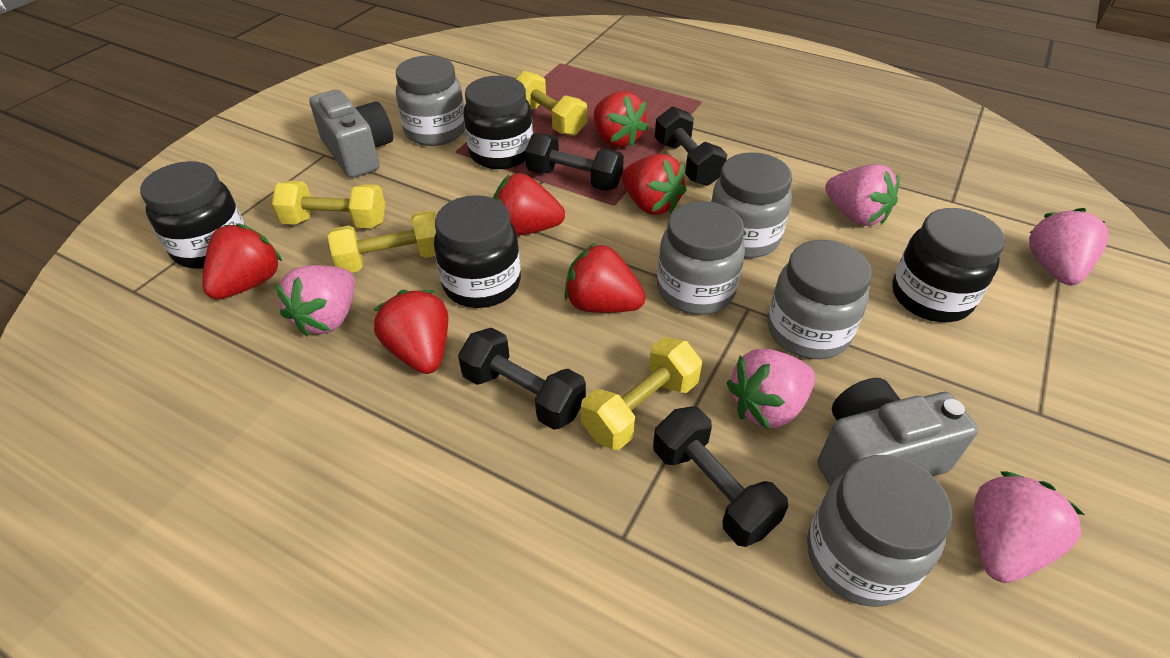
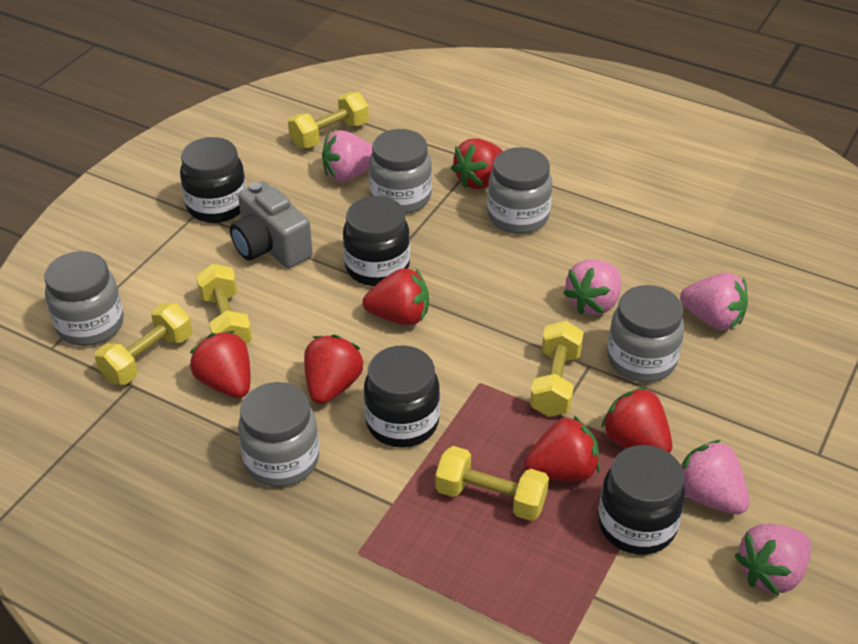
black dumbbell: [458,328,586,430] [525,133,624,191] [653,407,788,547] [655,106,728,186] = 4 -> none = 0
grey camera: [310,89,393,178] [818,378,978,485] = 2 -> [230,181,313,268] = 1
yellow dumbbell: [272,181,385,228] [328,210,436,273] [516,71,587,136] [581,337,702,450] = 4 -> [95,303,192,385] [196,264,252,344] [288,92,369,148] [435,446,549,521] [530,321,584,417] = 5

